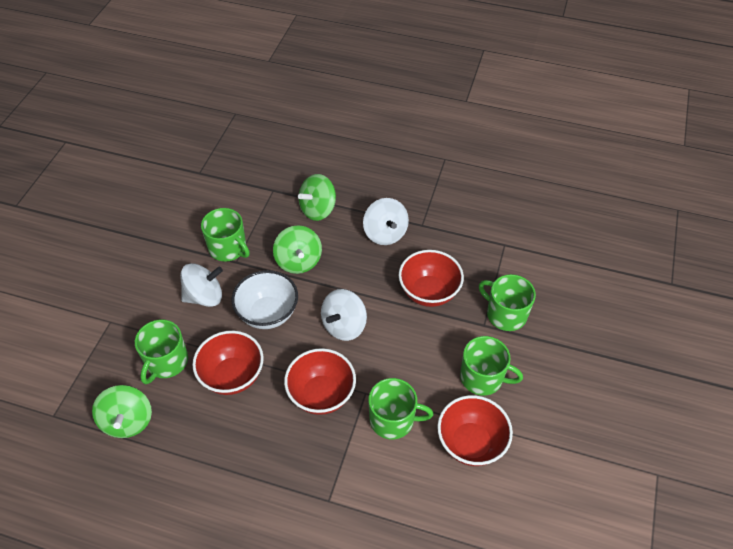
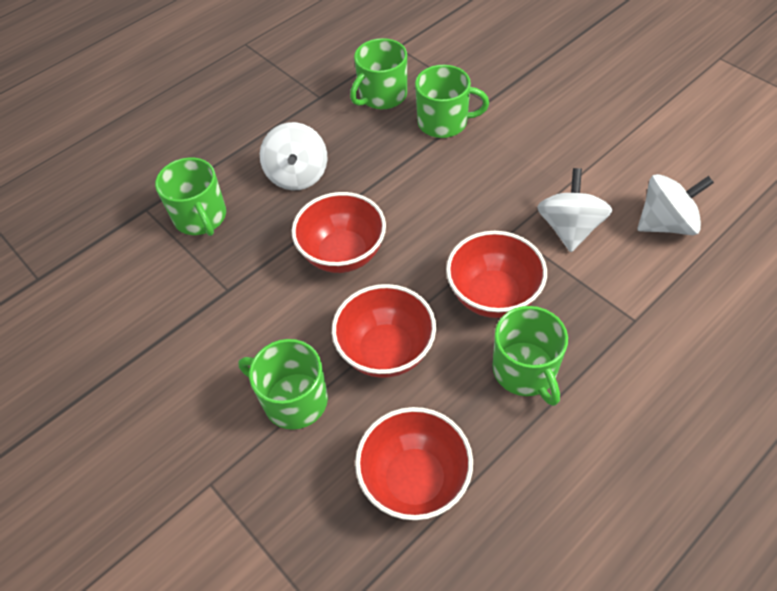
green spinning top: [92,385,152,438] [273,225,322,274] [298,174,336,221] = 3 -> none = 0
white bowl: [232,270,298,329] = 1 -> none = 0

